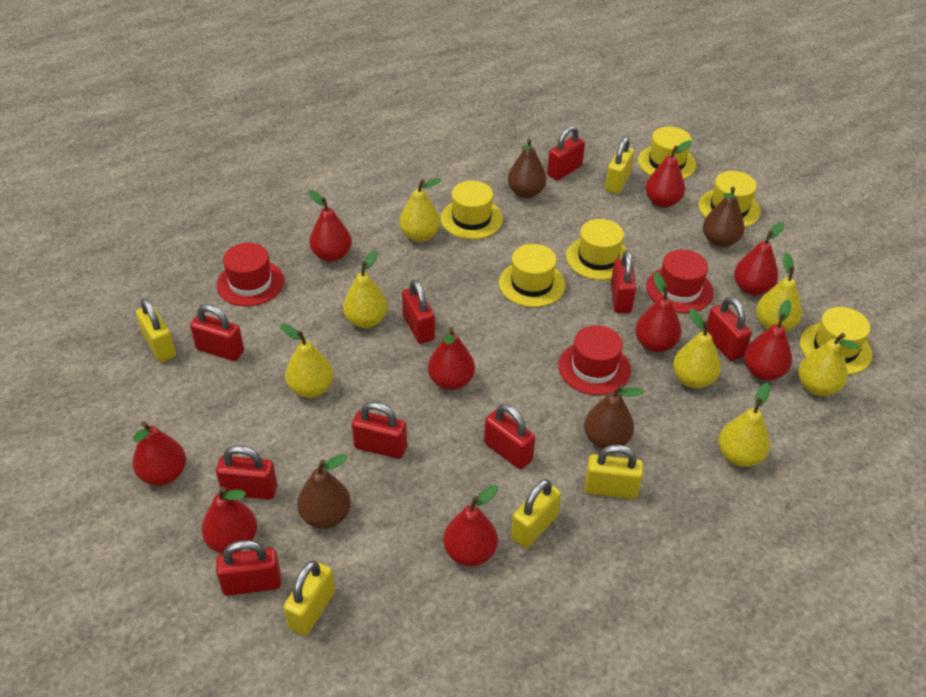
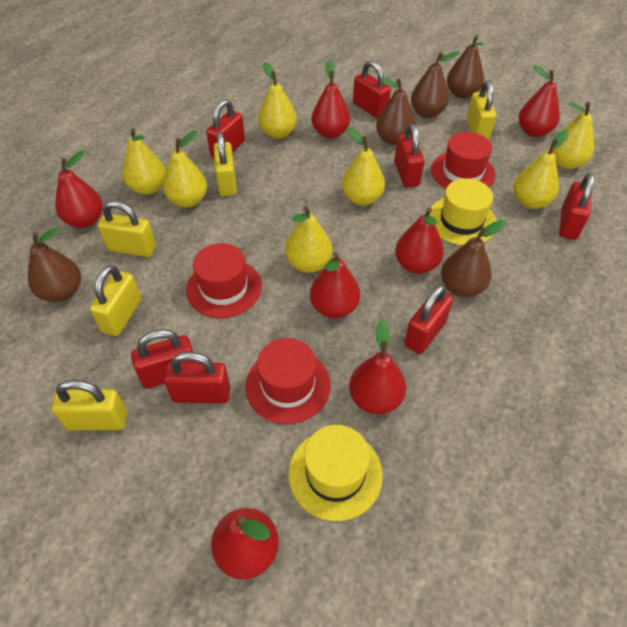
brown pear: [297,454,351,529] [508,139,547,198] [584,384,644,449] [703,187,745,247] = 4 -> [28,227,81,302] [376,77,416,145] [411,51,460,118] [441,220,505,297] [447,35,484,99] = 5
red padlock: [190,304,244,361] [216,445,277,500] [216,540,281,596] [352,402,407,459] [402,279,435,344] [484,404,535,469] [547,126,585,180] [611,250,636,313] [707,297,752,361] = 9 -> [131,329,195,389] [164,352,230,404] [206,99,245,158] [353,60,391,118] [394,124,425,187] [404,284,453,354] [559,173,595,240] = 7
red pear: [133,421,186,486] [202,487,257,554] [308,190,351,262] [428,327,475,390] [443,485,498,566] [635,272,681,352] [645,140,692,208] [734,222,785,295] [744,300,792,381] = 9 -> [55,150,103,228] [211,508,279,579] [310,252,360,318] [311,60,350,138] [349,319,406,414] [395,207,444,274] [519,65,560,137] = 7
yellow hat: [441,181,503,239] [499,244,565,307] [566,219,628,280] [638,127,697,179] [699,171,761,227] [800,307,872,375] = 6 -> [288,425,383,521] [429,178,496,246] = 2

